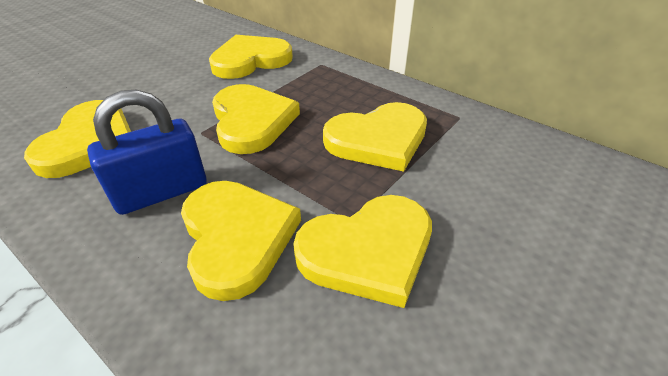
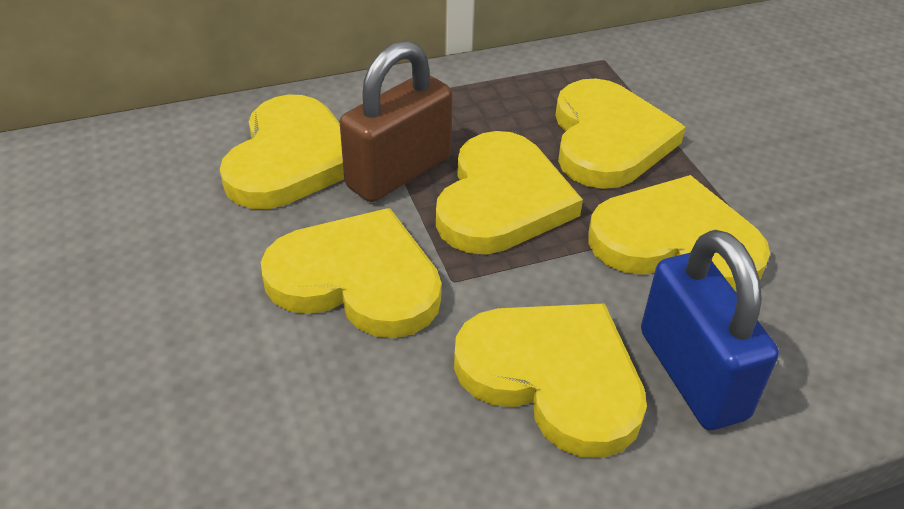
brown padlock: none = 0 -> [340,40,452,202] = 1

